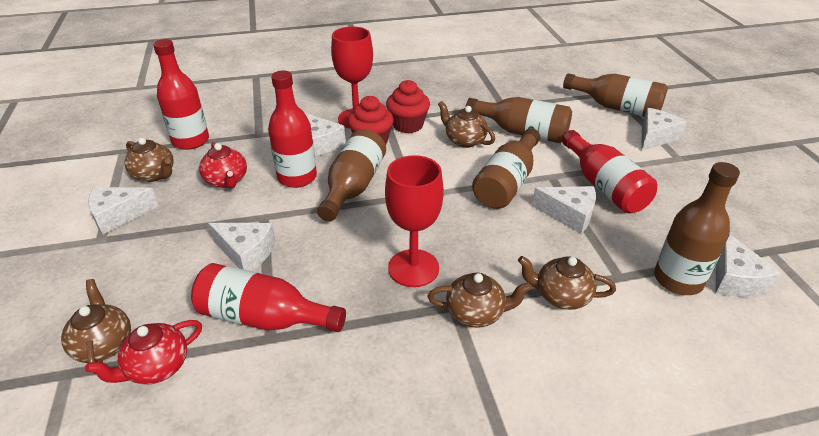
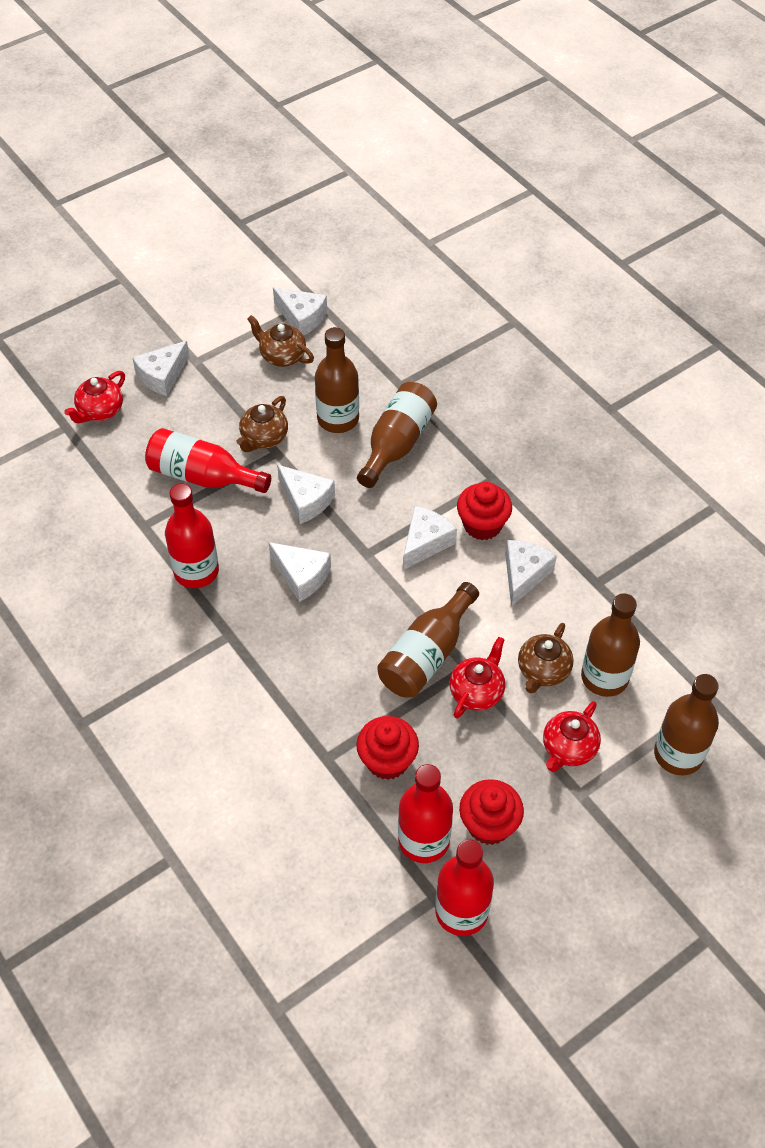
brown teapot: [61,279,131,374] [125,138,174,182] [428,273,531,328] [438,101,495,148] [518,256,616,310] = 5 -> [236,396,288,452] [247,315,314,367] [518,623,573,693] = 3
red cupcake: [348,96,394,145] [386,80,430,134] = 2 -> [356,716,419,780] [457,482,512,540] [459,779,524,845] = 3
red goblet: [331,27,373,129] [385,155,444,287] = 2 -> none = 0
red teapot: [85,320,202,385] [199,142,247,189] = 2 -> [64,371,125,423] [449,637,505,719] [543,701,601,772] = 3

